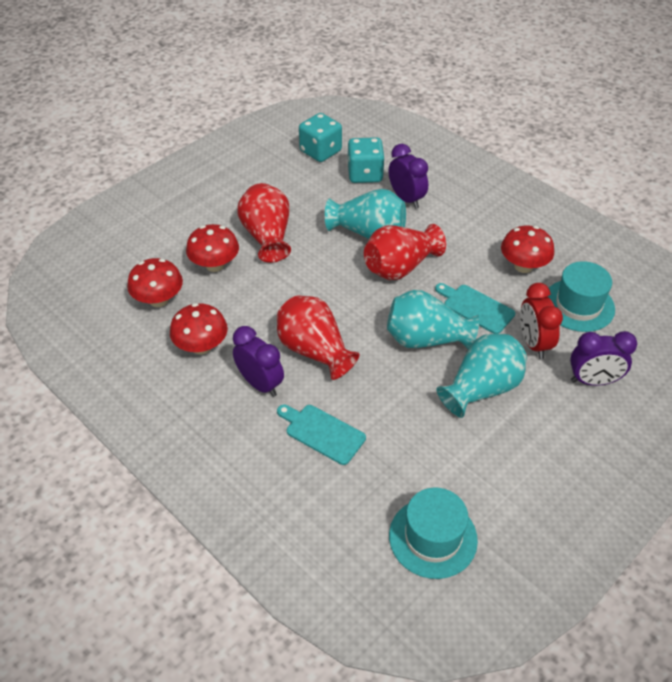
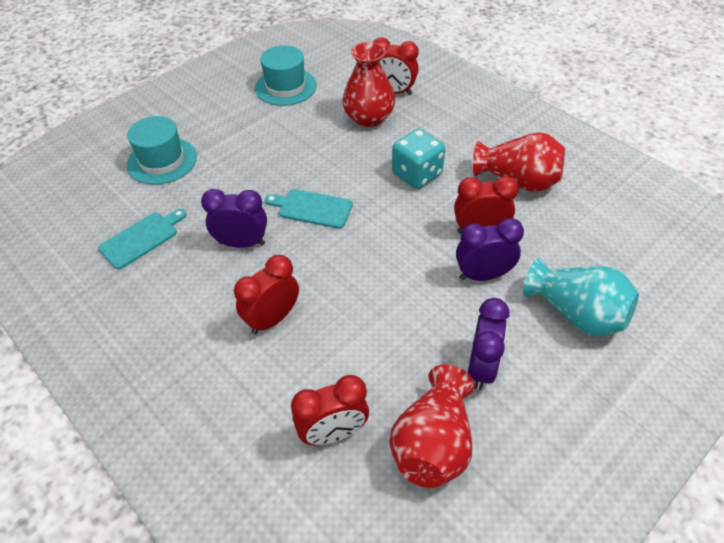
red clock: [520,283,563,359] = 1 -> [234,255,299,334] [291,375,369,445] [373,37,419,95] [454,176,519,233] = 4
red mushroom: [127,258,183,307] [170,303,228,355] [186,224,239,272] [501,225,554,273] = 4 -> none = 0
turquoise dice: [299,113,342,162] [347,137,385,183] = 2 -> [392,129,445,189] = 1
turquoise vase: [325,189,406,239] [387,290,479,349] [436,334,527,418] = 3 -> [523,258,639,337] = 1

